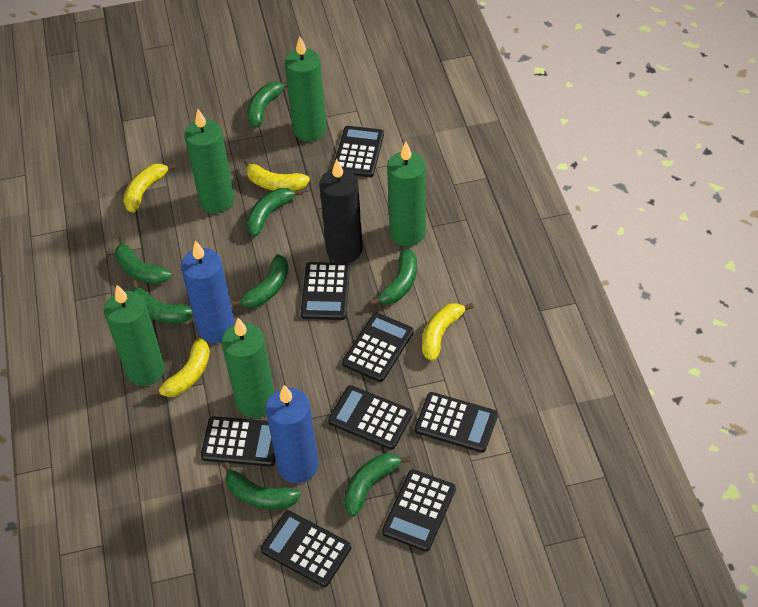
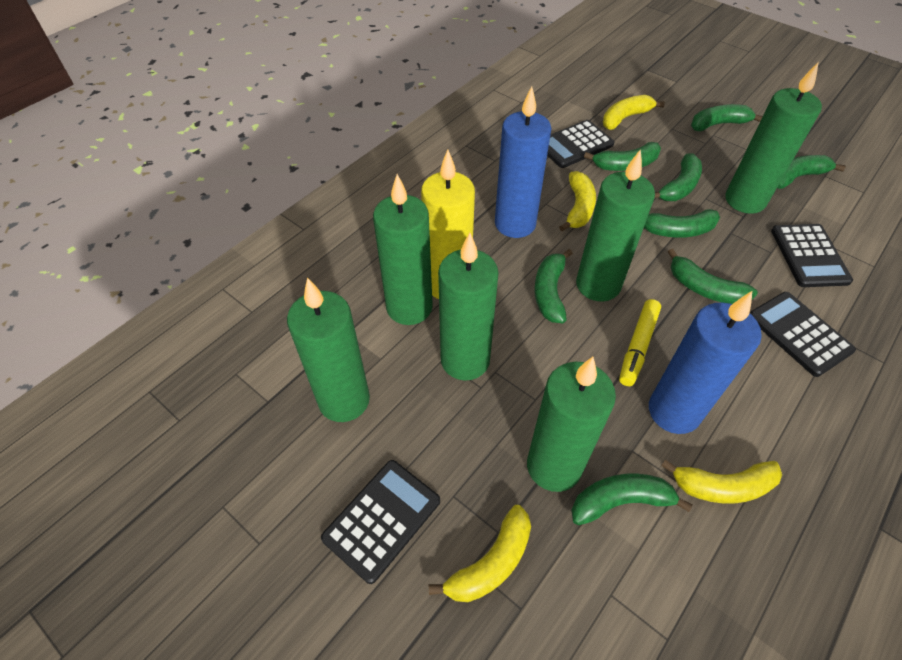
black calculator: [201,416,276,467] [260,510,351,587] [301,262,350,320] [328,385,413,450] [333,126,384,177] [342,313,414,382] [382,469,456,551] [415,392,498,453] = 8 -> [321,460,440,584] [547,120,614,168] [750,292,856,377] [771,224,853,287] = 4
black candle: [319,159,363,263] = 1 -> none = 0
green candle: [104,285,165,386] [184,109,234,213] [221,318,274,418] [285,36,327,141] [387,141,426,246] = 5 -> [287,278,370,422] [373,174,433,325] [438,233,499,381] [527,357,616,492] [576,149,655,301] [725,62,822,214] = 6
yellow candle: none = 0 -> [421,150,475,299] = 1
yellow marker: none = 0 -> [619,299,661,386] = 1

